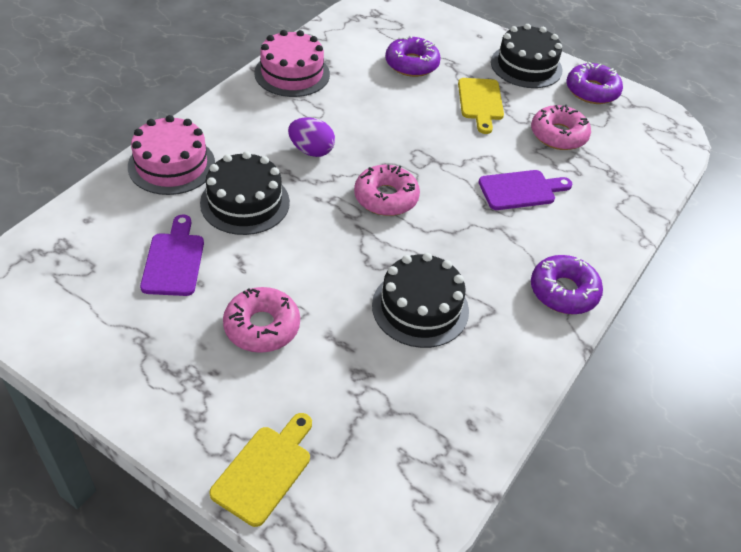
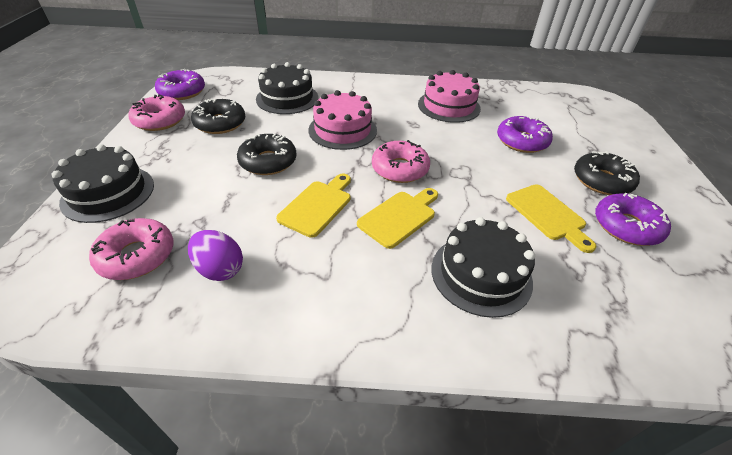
black donut: none = 0 -> [191,99,246,134] [237,133,297,175] [574,151,640,195] = 3
purple cutting board: [140,215,204,296] [479,170,572,210] = 2 -> none = 0
yellow cutting board: [209,413,312,527] [458,78,504,134] = 2 -> [276,174,351,238] [357,188,438,249] [506,184,596,253] = 3

